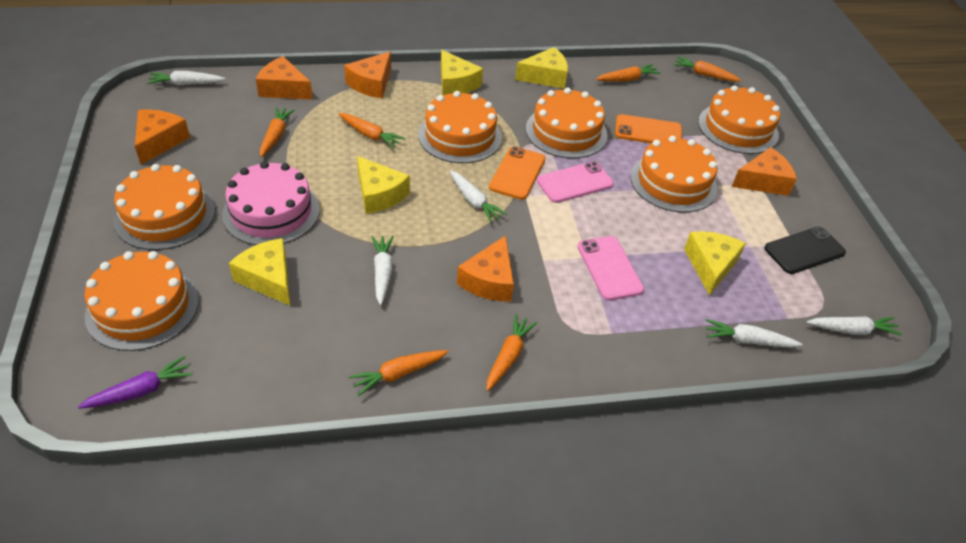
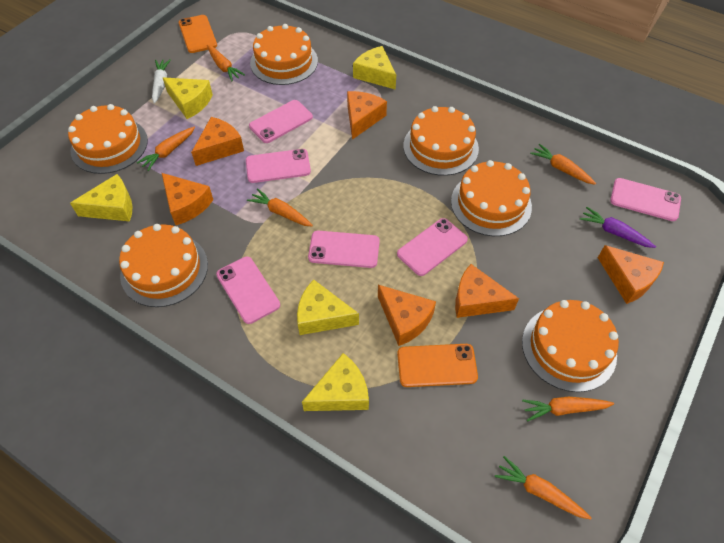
black phone: [764,227,846,274] = 1 -> none = 0
orange cheese: [135,109,190,165] [256,56,313,100] [344,52,391,99] [457,235,514,302] [732,147,797,196] = 5 -> [162,173,213,225] [191,117,244,166] [347,91,387,140] [378,285,436,346] [455,264,519,318] [598,245,664,304] = 6
pink cake: [222,161,320,245] = 1 -> none = 0
pink phone: [537,161,614,203] [578,236,644,301] = 2 -> [216,257,280,324] [246,149,311,183] [249,100,313,143] [308,231,380,268] [397,218,468,276] [610,178,681,221] = 6
white carrot: [147,71,225,85] [371,236,394,305] [450,170,507,223] [706,319,803,348] [807,316,902,336] = 5 -> [152,60,171,104] = 1

